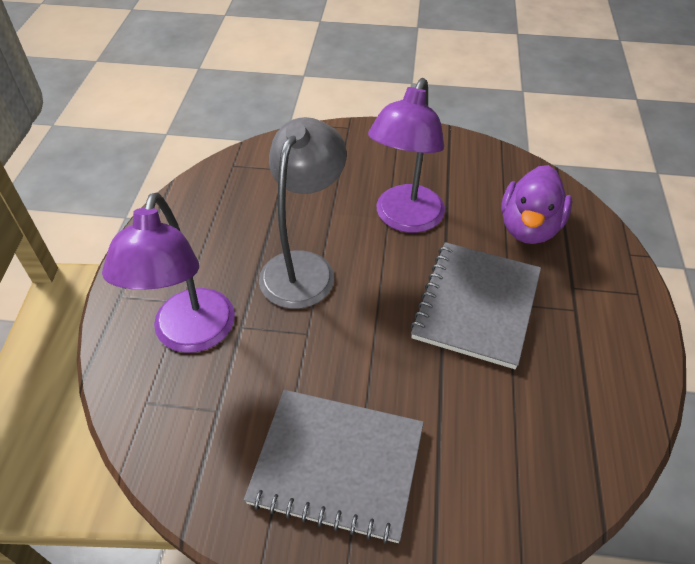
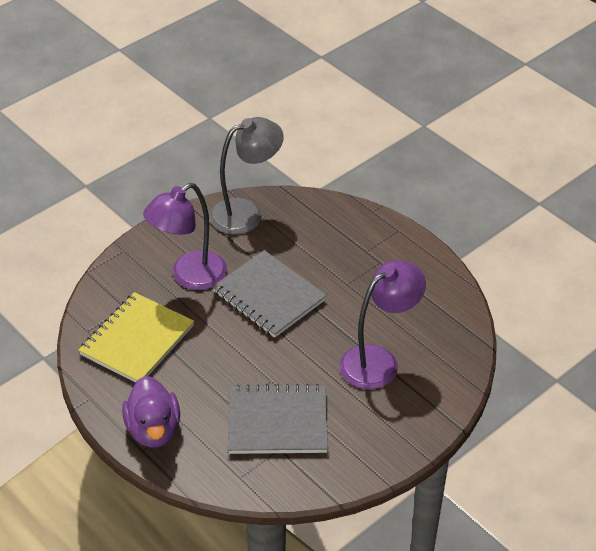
yellow notebook: none = 0 -> [78,292,194,383] = 1

